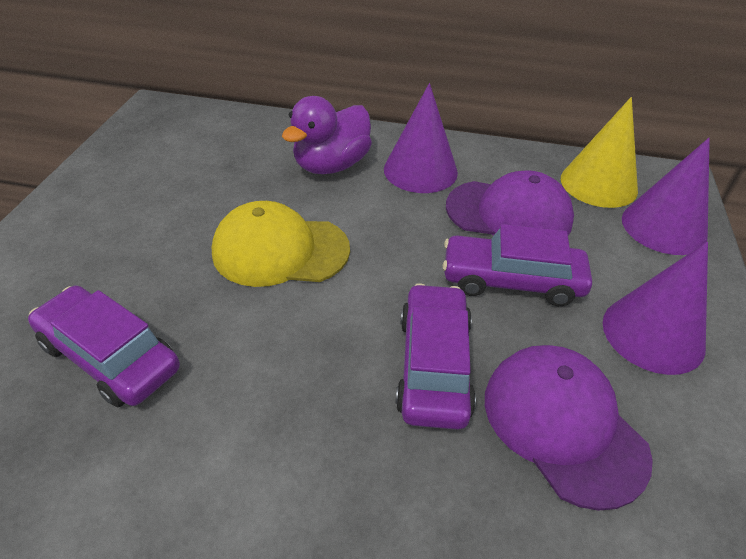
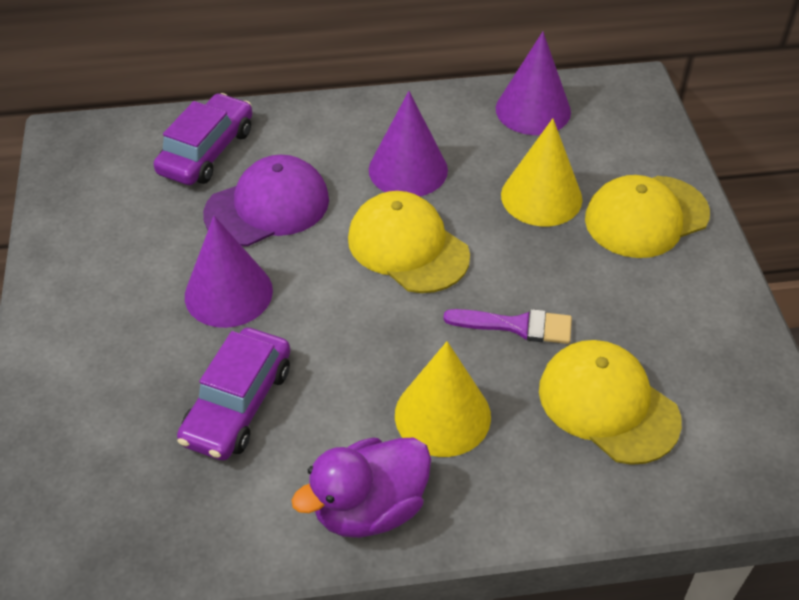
purple brush: none = 0 -> [443,309,572,344] = 1
purple cap: [446,170,574,236] [485,345,653,511] = 2 -> [203,155,329,247] = 1
purple car: [28,285,180,407] [395,283,476,430] [442,224,592,306] = 3 -> [153,93,253,185] [177,328,290,461] = 2
yellow cap: [212,201,350,287] = 1 -> [348,191,470,293] [539,340,682,465] [585,175,710,258] = 3
yellow cone: [561,97,638,208] = 1 -> [395,341,491,457] [501,118,583,226] = 2

